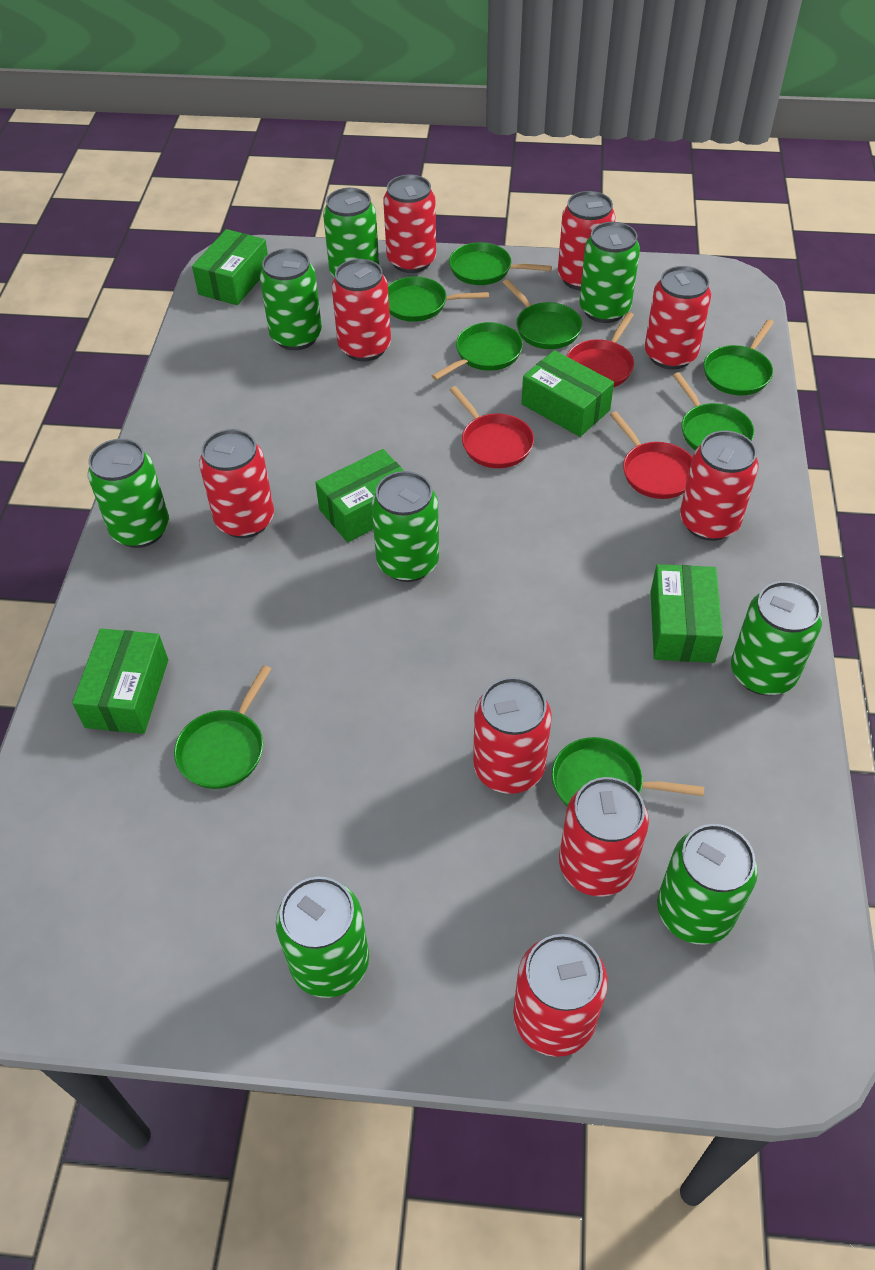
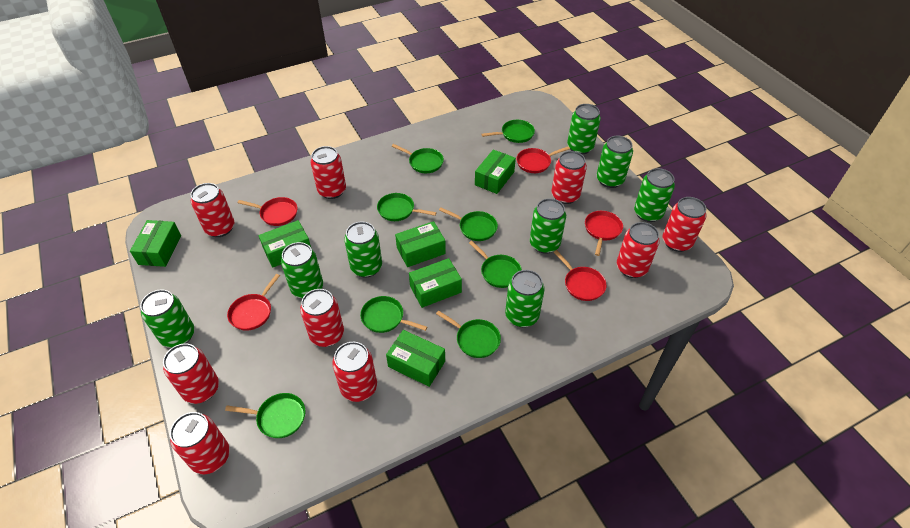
green box: [72,629,168,734] [192,229,268,305] [315,449,404,542] [521,350,614,437] [650,564,723,663] = 5 -> [130,220,181,267] [258,220,311,268] [386,330,445,387] [395,221,446,267] [409,258,462,308] [475,149,516,194] = 6
red pan: [450,386,534,468] [567,312,634,387] [610,411,692,499] = 3 -> [227,274,280,331] [237,197,298,226] [516,146,570,173] [554,250,607,301] [585,211,623,256] = 5

